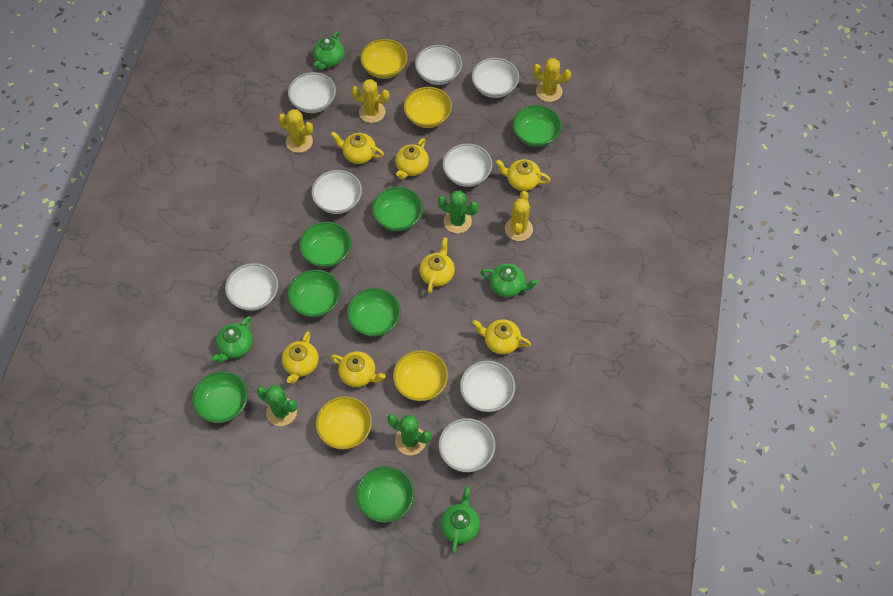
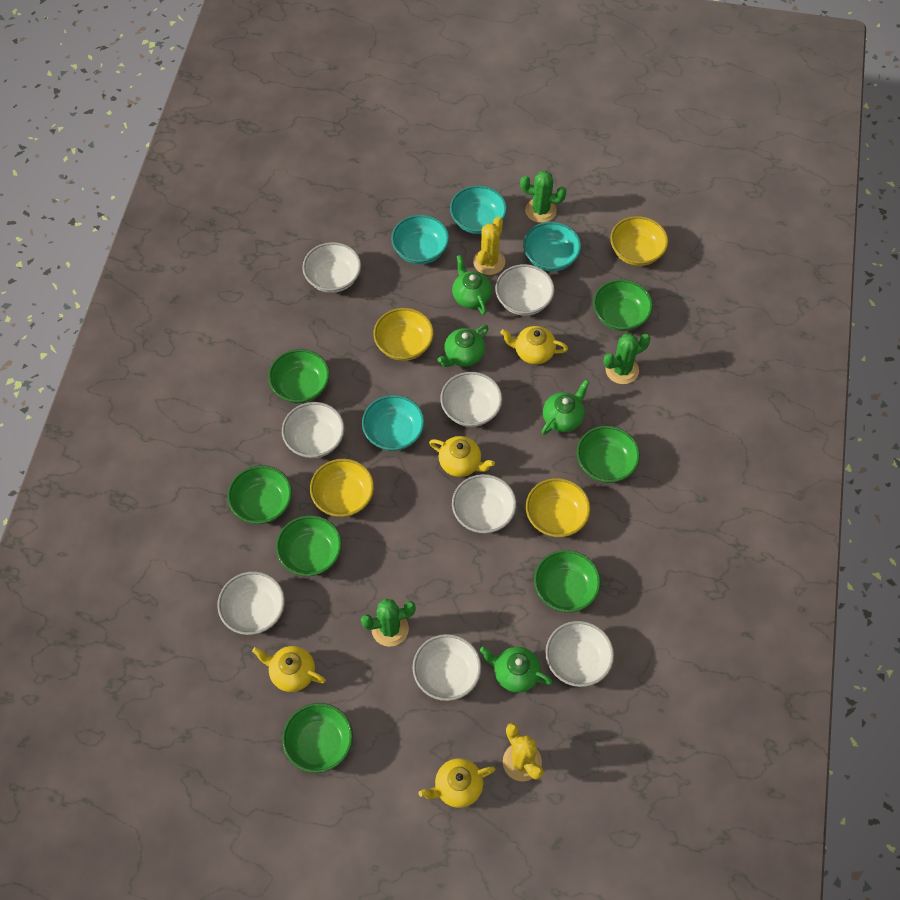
turquoise bowl: none = 0 -> [362,395,425,451] [391,215,449,264] [450,185,507,234] [523,221,581,272] = 4
yellow cactus: [278,109,313,153] [351,79,389,123] [505,191,533,241] [533,58,571,102] = 4 -> [473,217,505,275] [503,723,543,782] = 2
yellow teapot: [282,331,319,384] [330,351,386,387] [331,132,384,164] [395,138,429,180] [419,237,455,294] [472,319,531,355] [496,159,550,191] = 7 -> [252,646,326,692] [419,758,495,808] [429,436,495,477] [500,326,568,364] = 4

